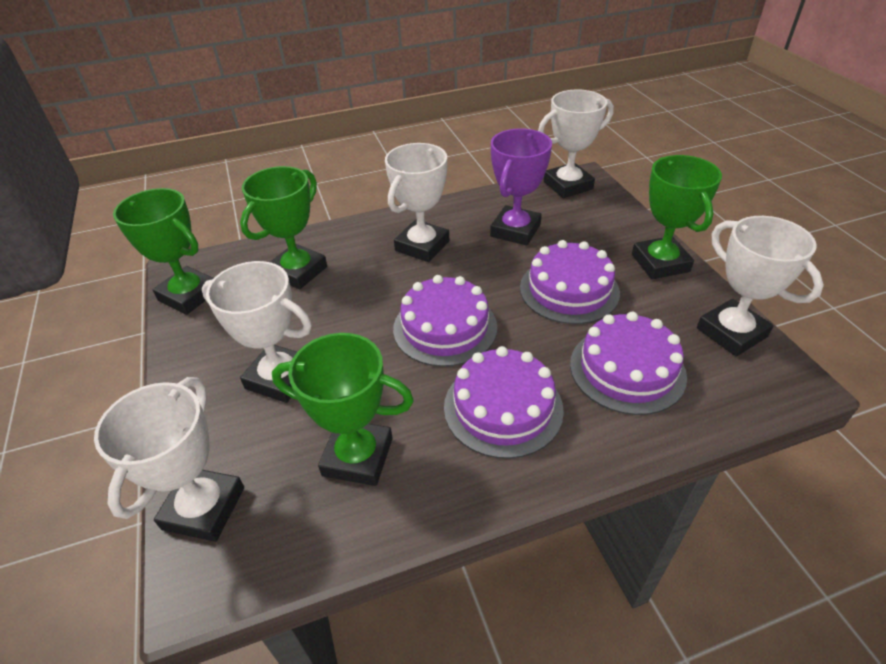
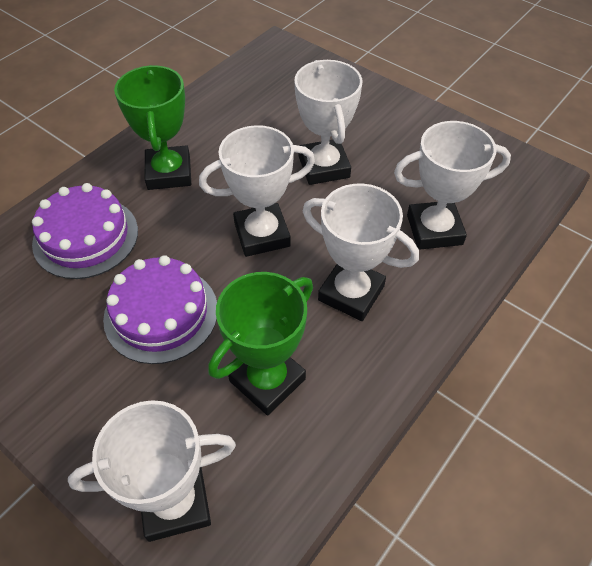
green trophy: [113,188,214,315] [240,166,327,289] [272,333,414,486] [632,155,722,279] = 4 -> [114,65,191,190] [208,272,313,415] = 2
purple cake: [393,275,497,367] [444,346,564,459] [520,240,620,324] [570,312,687,415] = 4 -> [32,183,138,279] [103,255,217,364] = 2
purple trophy: [490,128,552,246] = 1 -> none = 0

